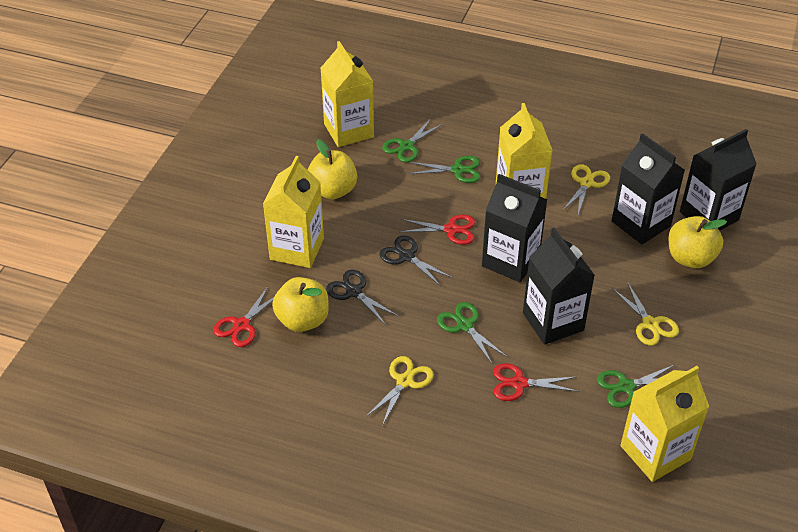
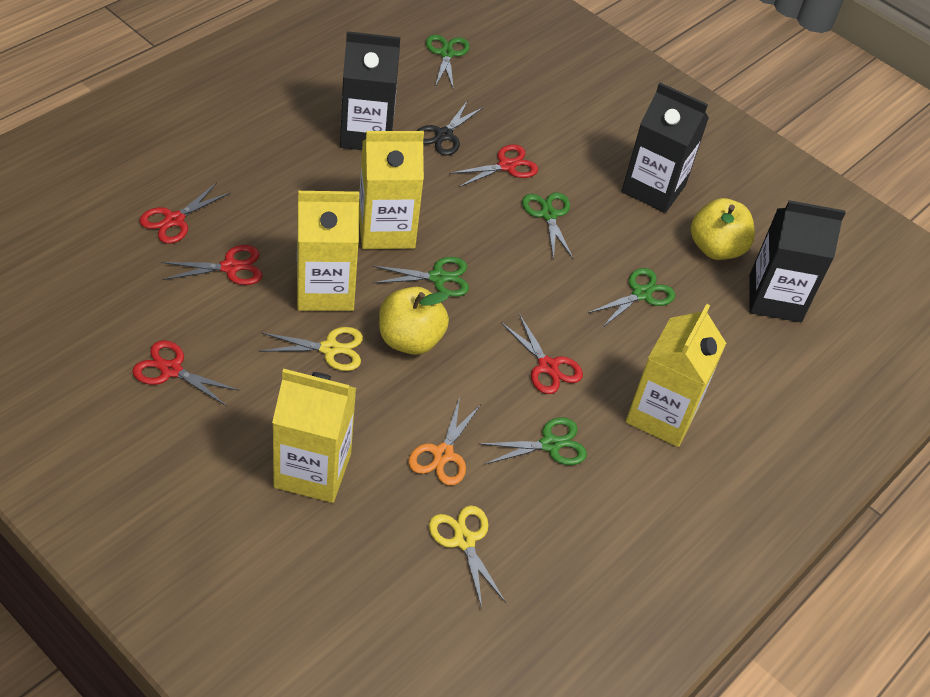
black carton: [482,174,548,282] [523,228,595,345] [612,133,685,244] [680,129,757,231] = 4 -> [340,31,400,150] [622,83,709,213] [749,200,846,322] = 3
black scissors: [326,270,398,324] [379,235,453,286] = 2 -> [417,100,484,156] = 1
green scissors: [382,119,443,162] [409,156,480,183] [437,302,507,365] [597,365,674,408] = 4 -> [373,257,469,297] [426,35,470,90] [479,417,587,465] [522,192,573,260] [588,268,675,328] = 5
orange scissors: none = 0 -> [408,397,481,485] = 1
red scissors: [213,286,274,347] [400,214,475,245] [493,363,579,401] = 3 -> [132,340,240,406] [139,183,231,244] [161,245,262,285] [449,144,538,188] [501,314,583,394] = 5
yellow apple: [272,277,329,332] [308,139,357,199] [668,216,727,268] = 3 -> [379,287,450,355] [691,198,755,260] = 2
yellow scissors: [366,356,434,426] [562,164,610,215] [612,283,679,346] = 3 -> [259,327,363,371] [429,506,506,608] = 2

